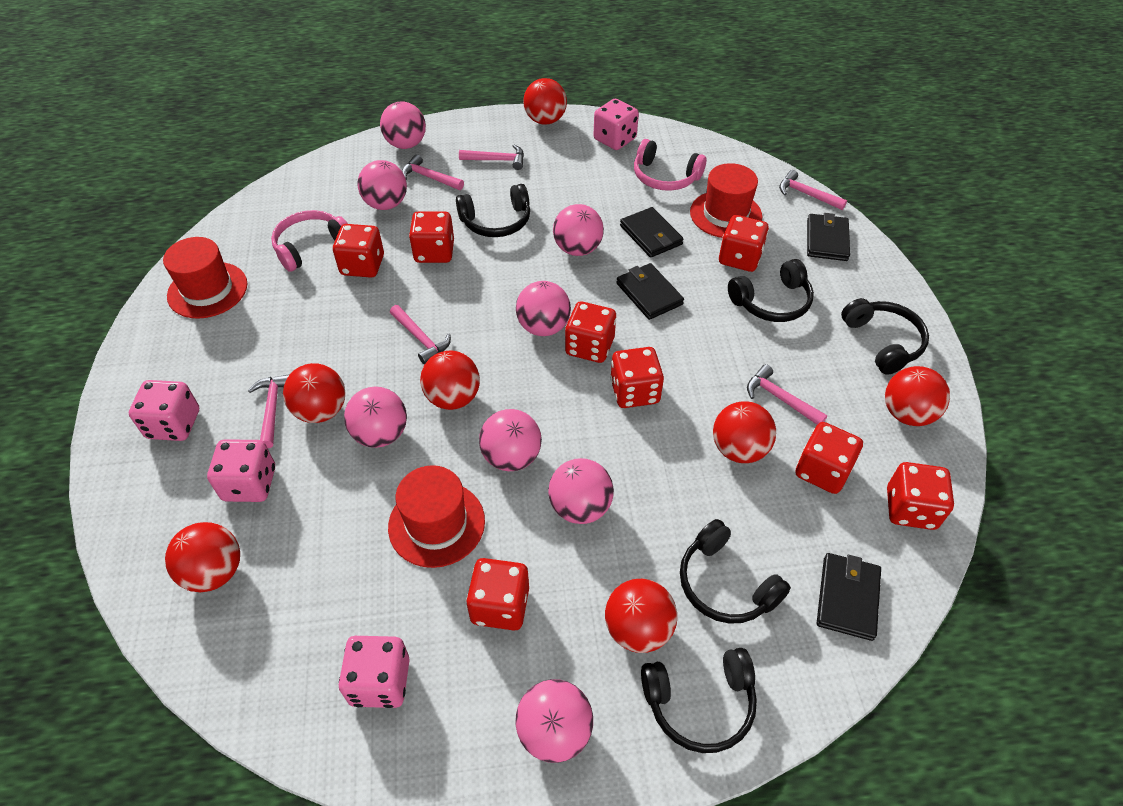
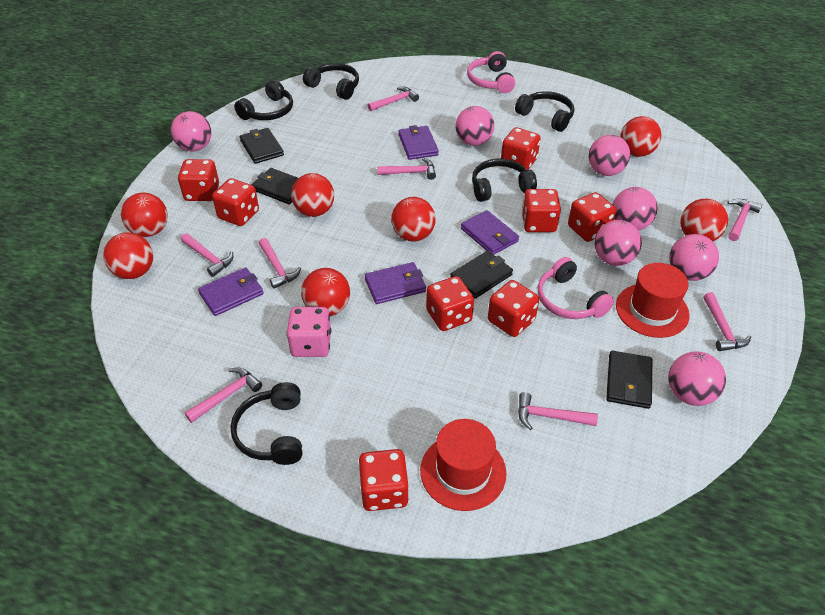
pink ball: [344,387,407,448] [358,160,407,210] [380,101,426,149] [479,409,542,471] [515,679,593,763] [516,281,571,336] [548,458,614,524] [553,204,604,256] = 8 -> [171,111,211,151] [456,106,494,146] [588,135,630,176] [594,220,642,266] [613,187,658,231] [668,352,726,406] [669,234,719,281] = 7
pink dice: [129,380,199,441] [207,439,275,502] [339,636,410,708] [593,99,639,150] = 4 -> [286,307,331,357] = 1
pink hammer: [248,374,290,448] [390,305,451,364] [402,154,464,190] [459,145,524,170] [747,364,827,425] [779,170,847,210] = 6 -> [181,233,233,277] [185,367,262,423] [259,238,301,289] [367,87,419,111] [377,158,436,180] [518,392,598,430] [703,292,751,351] [728,199,762,241] = 8
purple wallet: none = 0 -> [198,267,264,316] [365,262,426,304] [398,125,439,160] [461,210,519,254] = 4
red hat: [163,237,247,319] [388,465,485,568] [690,163,762,238] = 3 -> [420,419,507,511] [616,263,690,338] = 2

